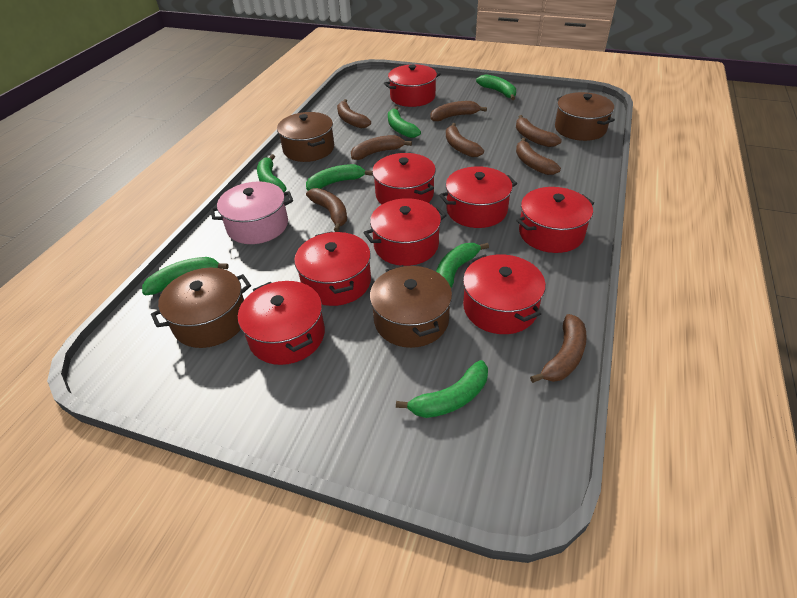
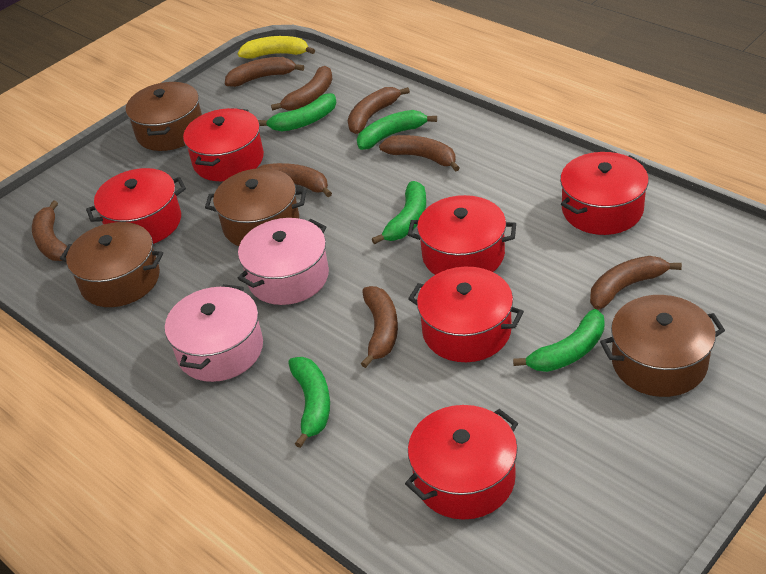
green banana: [142,257,228,295] [257,154,287,192] [306,164,373,191] [388,106,421,138] [396,360,488,418] [436,243,489,288] [476,74,516,100] = 7 -> [258,93,336,132] [288,357,330,448] [357,110,437,150] [372,181,426,244] [513,309,605,372] = 5
pink pot: [211,181,293,244] = 1 -> [165,284,263,382] [238,218,329,305] = 2
red pot: [238,281,325,365] [294,232,371,306] [363,198,447,266] [372,153,436,205] [384,64,441,107] [439,166,517,228] [463,254,546,334] [516,187,594,253] = 8 -> [86,168,186,244] [183,108,264,181] [405,405,518,520] [408,195,516,275] [408,267,524,362] [560,152,649,235] = 6
yellow banana: none = 0 -> [237,36,315,59] = 1

